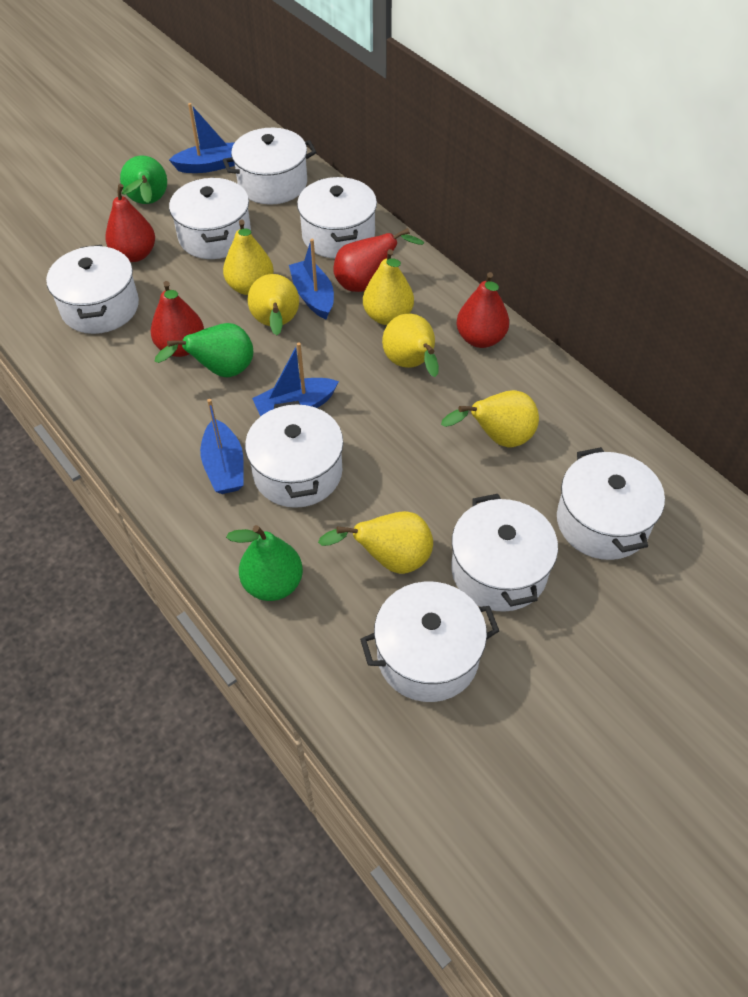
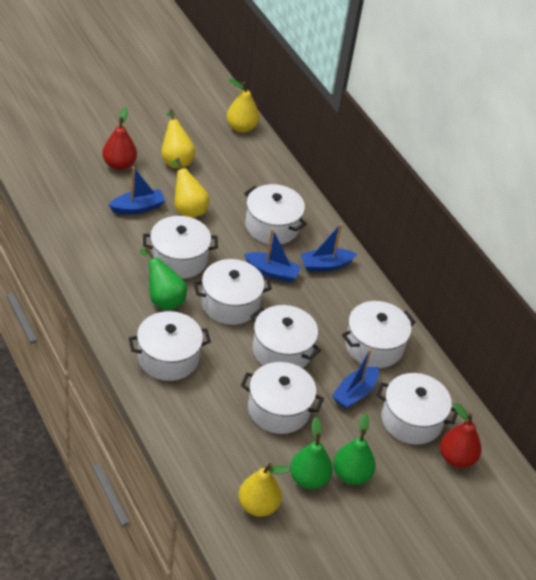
red pear: [105,179,155,262] [151,281,204,357] [333,228,424,292] [456,272,509,348] = 4 -> [102,107,137,170] [440,403,482,468] = 2
yellow pear: [223,220,274,295] [248,274,299,335] [318,511,433,574] [363,249,414,325] [382,313,439,377] [441,390,539,447] = 6 -> [161,109,196,168] [172,158,210,218] [227,79,259,133] [238,463,290,517] = 4

